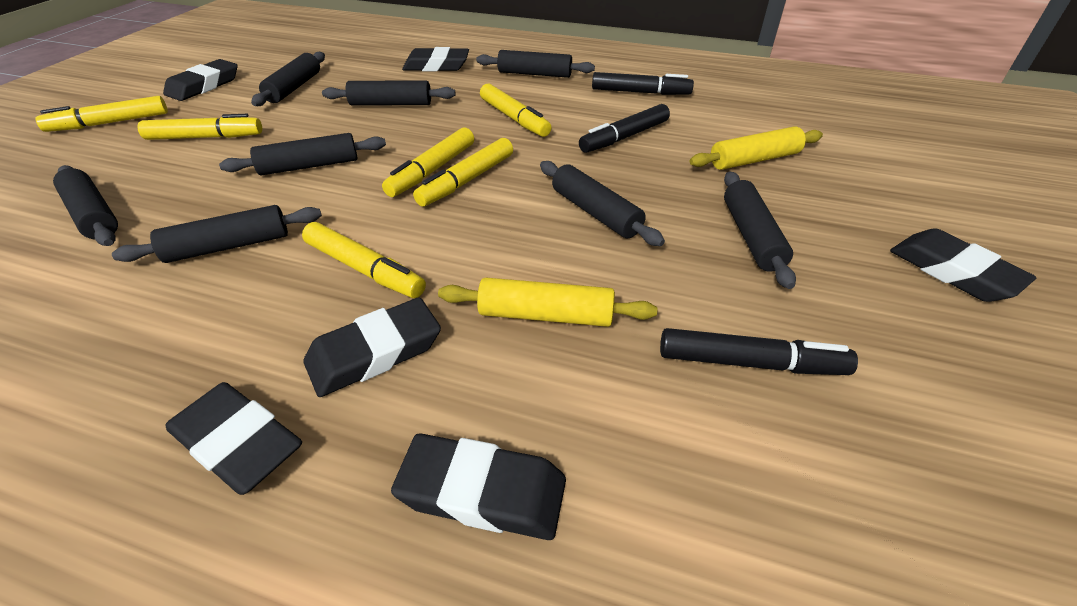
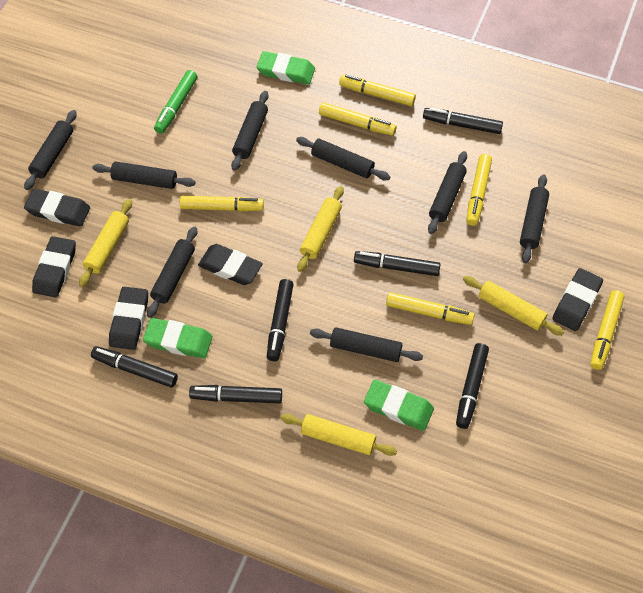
black eraser: [163,59,237,101] [165,382,302,495] [303,297,441,397] [391,434,566,540] [402,47,469,72] [890,228,1036,302] = 6 -> [24,189,90,227] [32,236,76,298] [109,287,148,350] [198,244,263,285] [552,268,603,331] = 5
black marker: [579,104,670,153] [592,72,694,95] [660,328,858,375] = 3 -> [91,346,178,388] [189,385,282,403] [267,279,294,361] [354,251,441,276] [423,108,503,134] [456,343,489,429] = 6
green eraser: none = 0 -> [143,318,213,359] [257,51,315,85] [364,380,434,431] = 3
green marker: none = 0 -> [154,70,197,134] = 1
yellow rolling pin: [438,278,658,327] [690,126,823,170] = 2 -> [79,199,132,287] [281,414,397,456] [297,186,344,272] [463,276,564,336] = 4

